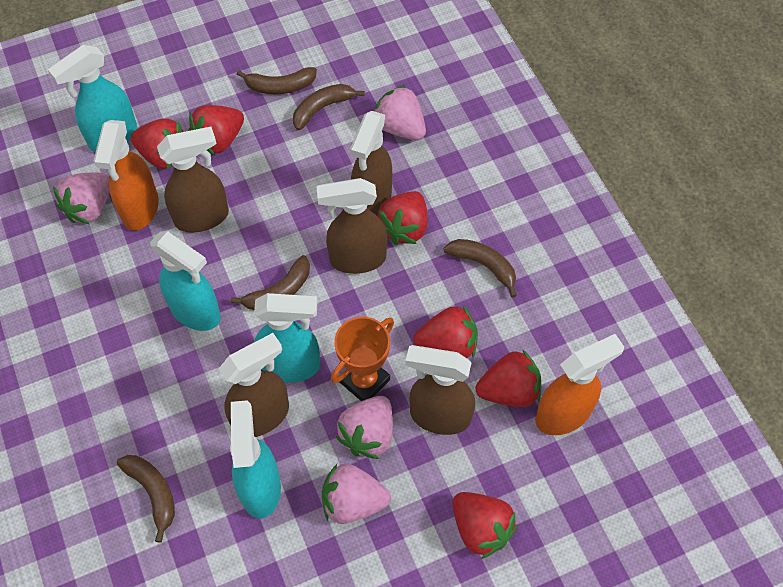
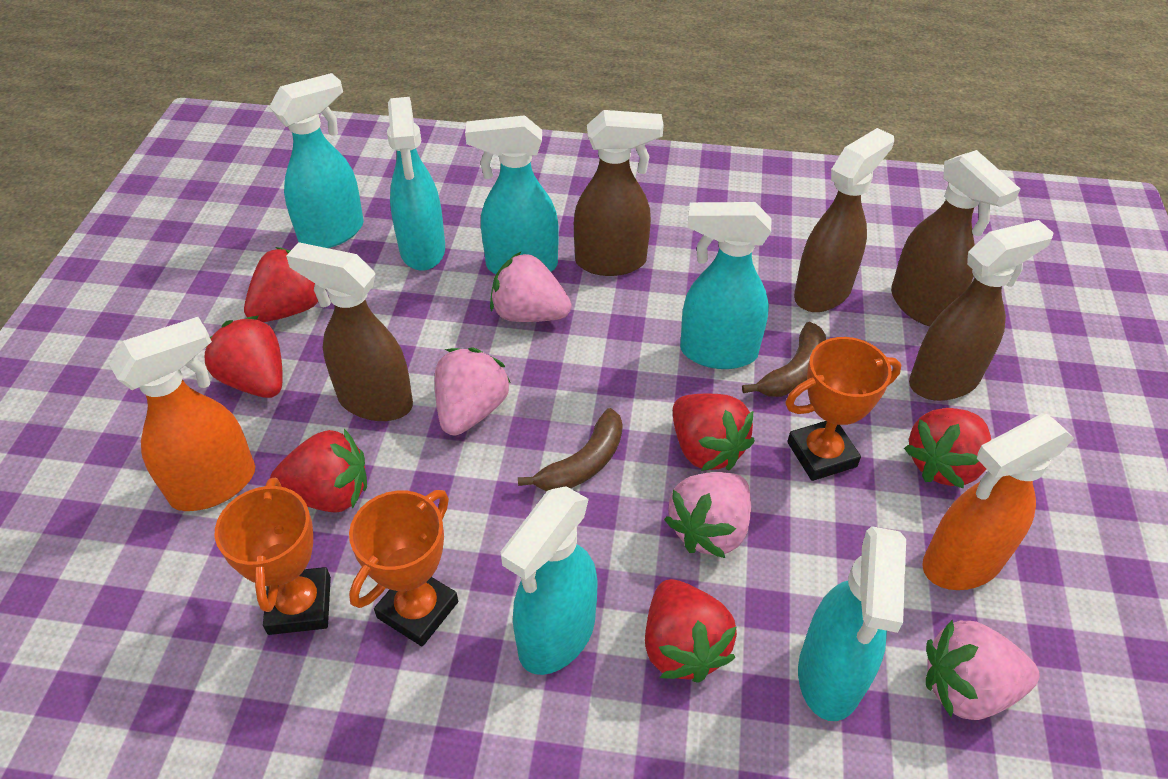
brown banana: [117,455,175,543] [230,255,310,310] [237,67,317,94] [293,84,365,130] [444,239,517,298] = 5 -> [518,408,623,491] [742,322,826,397] = 2
orange trophy: [331,317,394,401] = 1 -> [215,478,331,635] [349,490,458,646] [785,337,901,481] = 3
turquoise spray bottle: [48,45,137,152] [150,231,221,331] [230,400,281,519] [254,293,320,382] = 4 -> [269,73,364,248] [387,97,445,271] [465,115,559,274] [500,486,597,675] [680,202,771,369] [798,526,906,721] = 6

